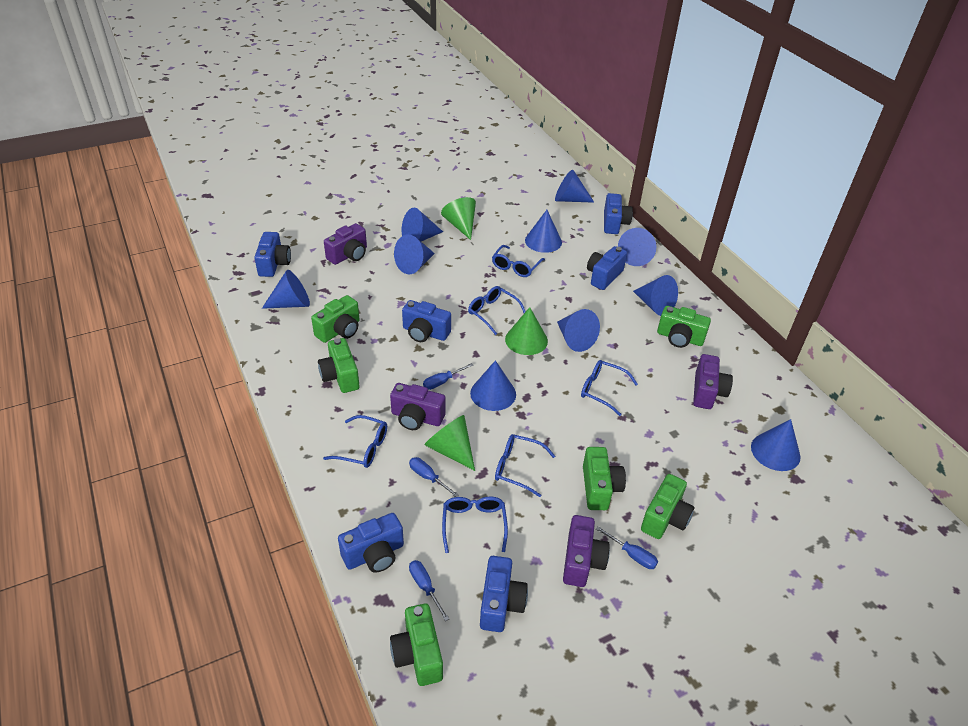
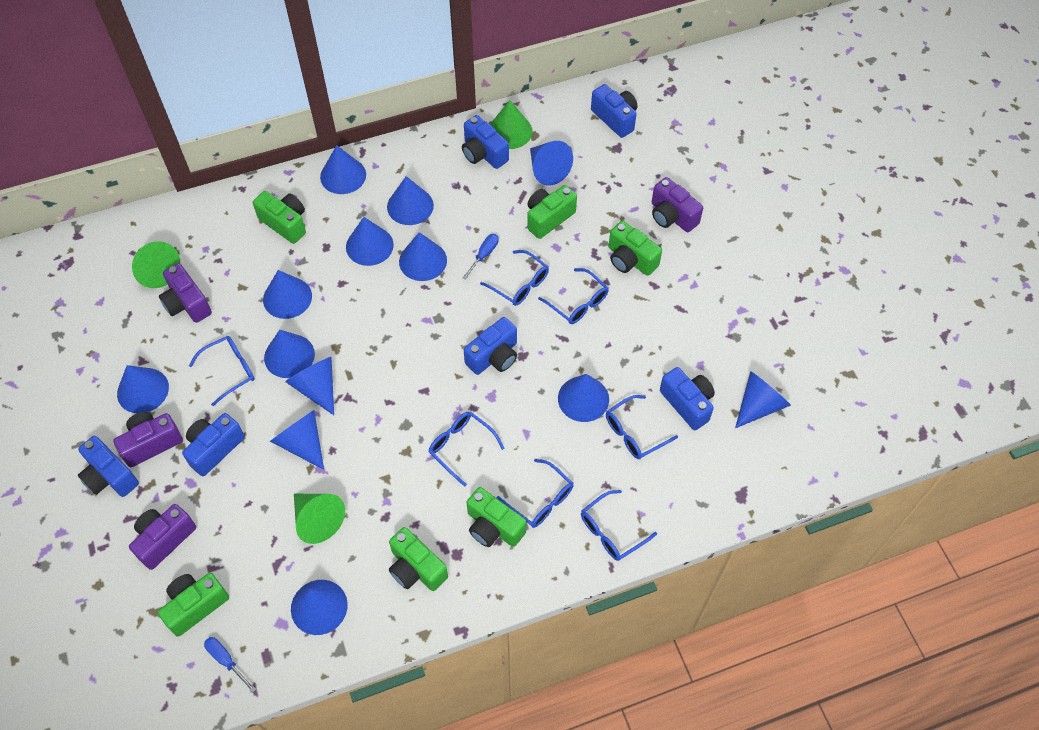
blue cone: [262,270,310,309] [394,234,435,274] [402,208,443,242] [470,360,516,411] [525,210,562,253] [555,170,594,203] [557,309,600,352] [618,228,656,266] [633,275,678,316] [751,419,800,471] = 10 -> [117,365,169,413] [263,270,312,319] [264,330,315,378] [270,410,324,470] [285,357,334,415] [291,580,348,635] [320,145,366,194] [346,217,394,266] [387,176,434,225] [399,232,447,281] [530,141,573,185] [558,374,609,422] [735,371,791,428] = 13
blue glasses: [323,415,387,468] [442,496,508,553] [468,286,526,335] [492,245,545,277] [495,434,555,497] [581,360,638,416] = 6 -> [189,336,255,406] [428,412,504,487] [480,250,549,306] [497,459,573,528] [538,268,609,324] [581,490,657,561] [606,395,678,459] = 7
blue screwdriver: [409,457,459,497] [409,560,449,621] [423,363,473,390] [596,526,658,569] = 4 -> [204,637,256,693] [462,234,499,280] = 2

